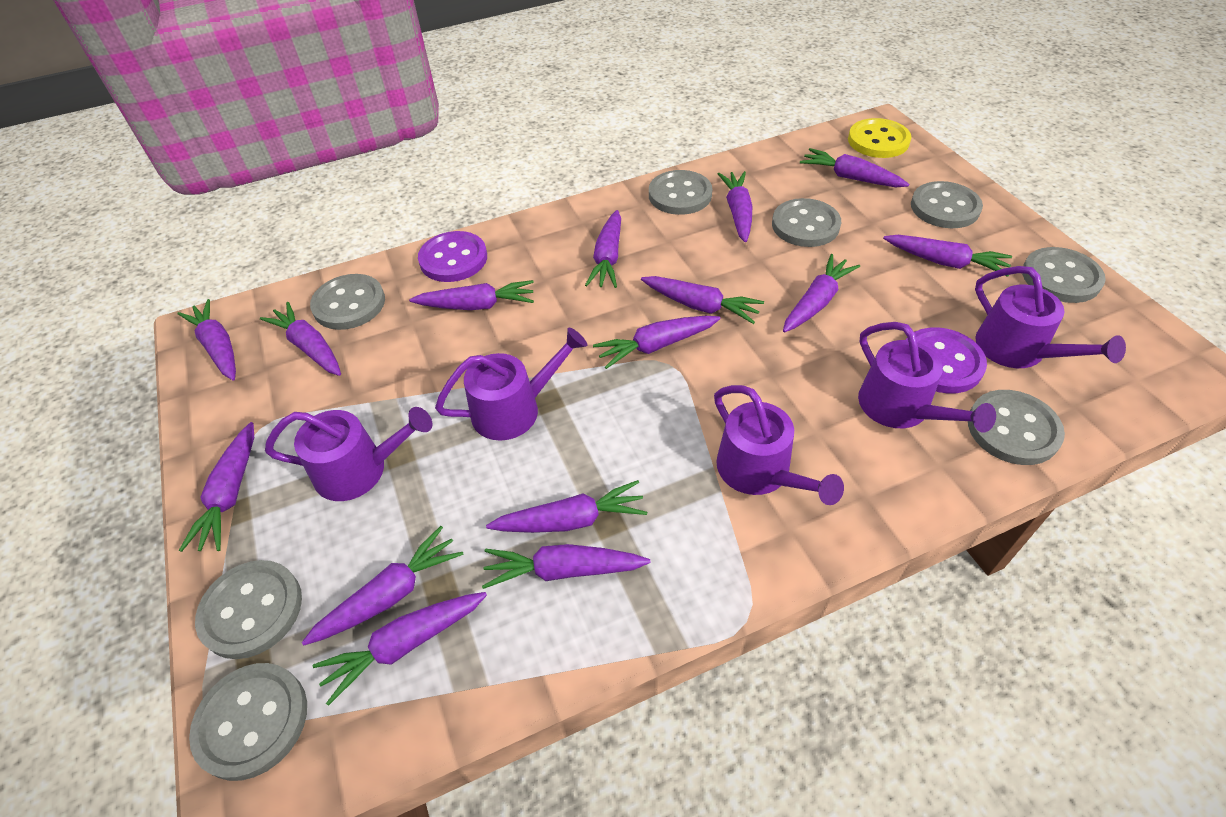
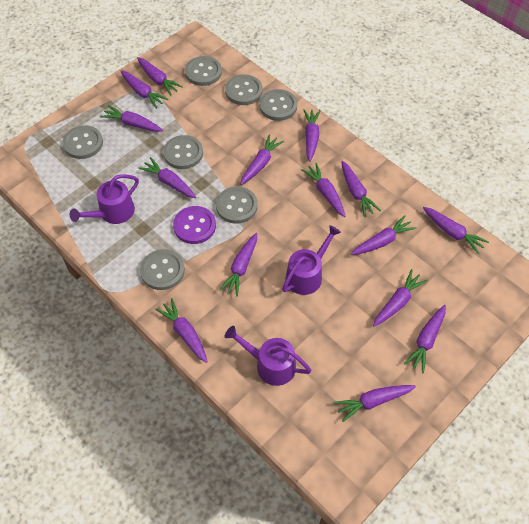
grey button: [189,663,307,781] [195,560,302,659] [310,274,385,330] [649,170,712,215] [772,198,841,247] [911,181,983,228] [968,390,1065,465] [1022,247,1106,303] = 8 -> [62,125,103,159] [140,249,185,290] [163,135,203,169] [185,56,222,86] [216,187,258,224] [225,74,263,105] [259,89,297,121] = 7
purple button: [418,231,487,282] [906,327,987,393] = 2 -> [173,206,216,244] = 1
purple watering can: [265,407,432,501] [435,328,588,441] [714,385,844,505] [858,322,996,432] [975,266,1126,368] = 5 -> [70,174,139,224] [225,326,312,386] [282,225,341,295] = 3
yellow button: [848,118,911,158] = 1 -> none = 0

